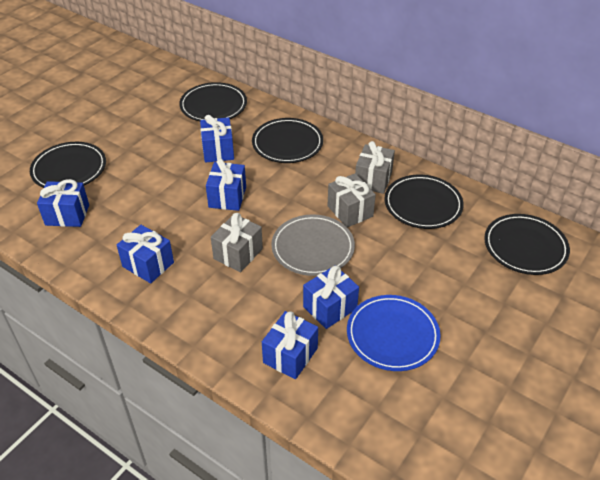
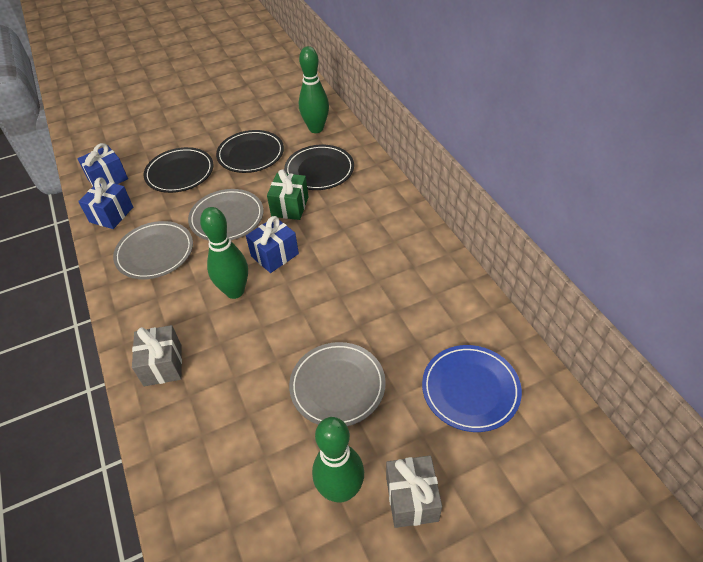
black plate: [30,142,106,188] [179,82,247,122] [252,118,323,163] [384,175,464,229] [484,214,570,275] = 5 -> [144,147,214,193] [216,130,284,173] [284,145,354,190] = 3
blue gift: [37,179,89,227] [117,225,174,283] [200,115,234,163] [206,159,246,211] [262,311,318,379] [303,266,359,329] = 6 -> [77,143,128,186] [78,177,133,229] [246,216,299,273] = 3
green bowling pin: none = 0 -> [200,207,248,299] [299,46,329,133] [312,417,364,502] = 3
green gift: none = 0 -> [267,169,308,220] = 1
grey gift: [211,213,263,272] [328,173,376,228] [355,141,395,194] = 3 -> [132,325,182,386] [386,456,442,528] = 2
grey plate: [271,215,355,276] = 1 -> [113,221,193,279] [188,189,264,241] [289,342,386,426] = 3

